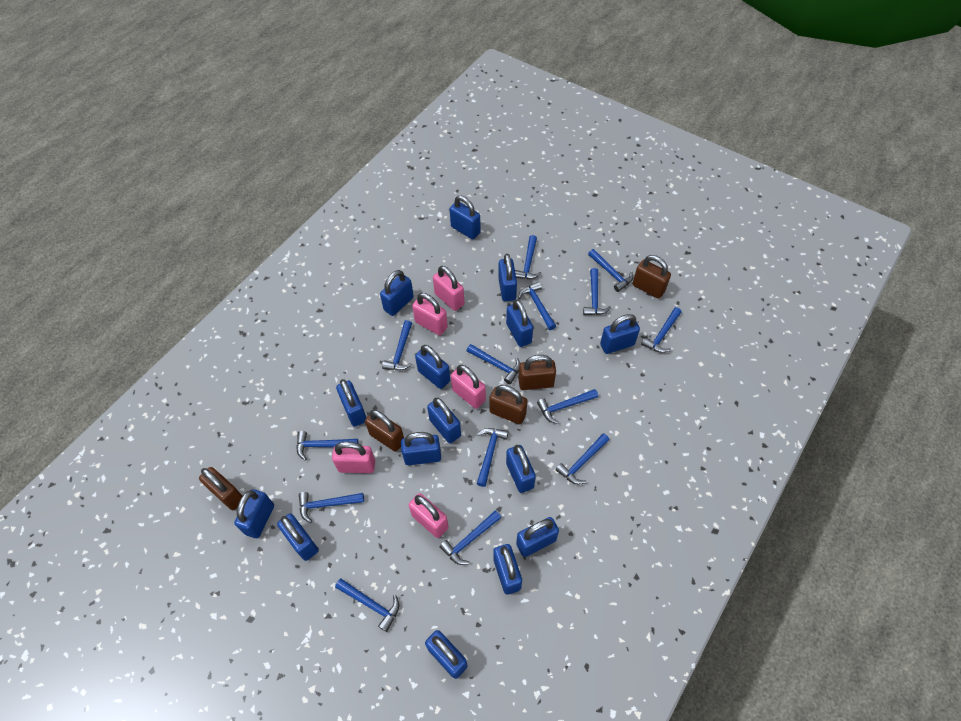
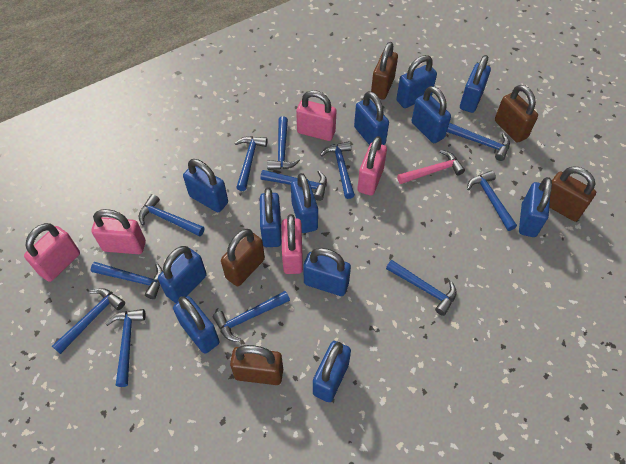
blue hammer: [296,431,359,460] [299,492,364,523] [335,579,399,632] [382,320,412,370] [439,510,501,565] [467,344,520,384] [477,428,508,487] [515,235,542,279] [518,282,556,330] [537,389,598,424] [555,433,609,484] [583,268,611,315] [588,249,633,292] [641,307,682,353] = 14 -> [52,288,125,354] [91,262,163,299] [106,309,146,387] [138,194,204,236] [213,291,290,342] [235,136,267,191] [260,170,327,201] [267,116,300,170] [320,141,355,199] [386,260,457,316] [447,123,510,161] [467,170,517,231] = 12
blue padlock: [234,489,274,538] [277,514,318,561] [336,379,366,427] [380,270,414,316] [401,432,441,465] [415,345,450,389] [425,630,468,679] [427,398,461,443] [450,196,481,239] [493,544,522,595] [498,254,517,301] [506,299,533,347] [506,445,536,493] [516,517,559,557] [600,314,640,354] = 15 -> [158,246,207,303] [173,296,220,354] [183,159,228,212] [260,188,281,247] [291,173,318,233] [303,248,351,296] [313,341,351,402] [354,91,389,145] [396,55,437,108] [412,86,451,143] [460,55,491,113] [519,177,552,237] = 12
pink hammer: none = 0 -> [397,150,465,184] = 1

